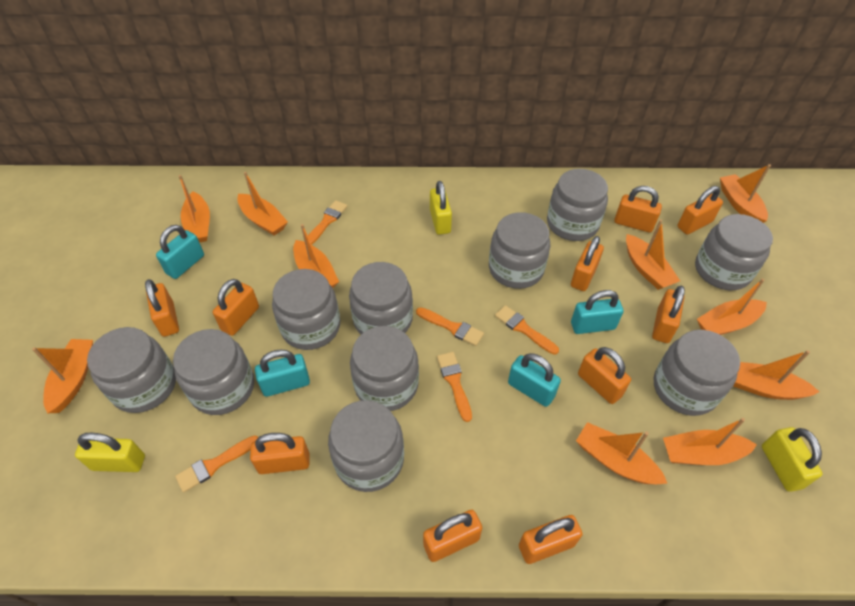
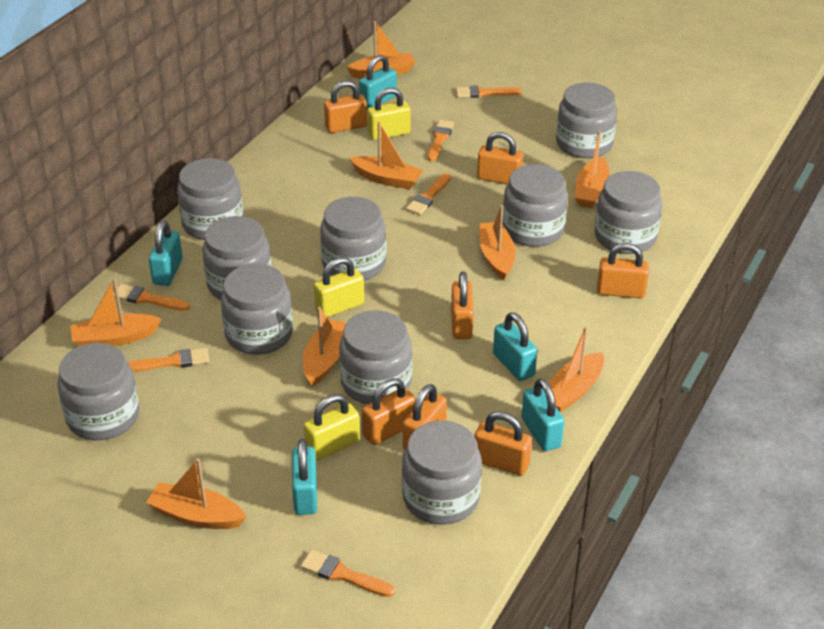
orange boat: [32,339,93,413] [179,175,210,243] [237,172,288,235] [293,224,339,288] [576,422,667,484] [626,220,680,290] [663,418,757,465] [697,279,767,335] [720,164,771,223] [733,350,819,400] = 10 -> [70,278,161,346] [146,458,246,529] [303,307,346,387] [346,21,415,79] [349,122,424,189] [479,205,516,281] [549,327,604,413] [574,131,610,208] = 8
orange brush: [175,435,258,493] [308,200,348,245] [416,307,484,346] [437,352,472,422] [495,305,559,355] = 5 -> [114,284,190,311] [128,348,209,372] [300,550,395,597] [406,173,451,215] [428,120,454,161] [456,86,522,98] = 6
orange padlock: [145,279,179,337] [213,279,259,336] [250,433,309,474] [423,510,482,562] [519,515,583,564] [571,236,604,291] [578,347,631,404] [614,186,662,233] [652,286,685,343] [678,186,723,235] = 10 -> [324,81,367,133] [362,378,416,445] [403,384,447,450] [451,272,474,339] [474,411,532,476] [477,132,523,184] [597,243,649,298] = 7
turquoise padlock: [156,225,204,279] [255,349,310,397] [508,353,561,407] [571,290,624,334] = 4 -> [149,221,183,286] [292,439,317,515] [359,55,397,109] [493,312,537,381] [522,378,565,451] = 5

